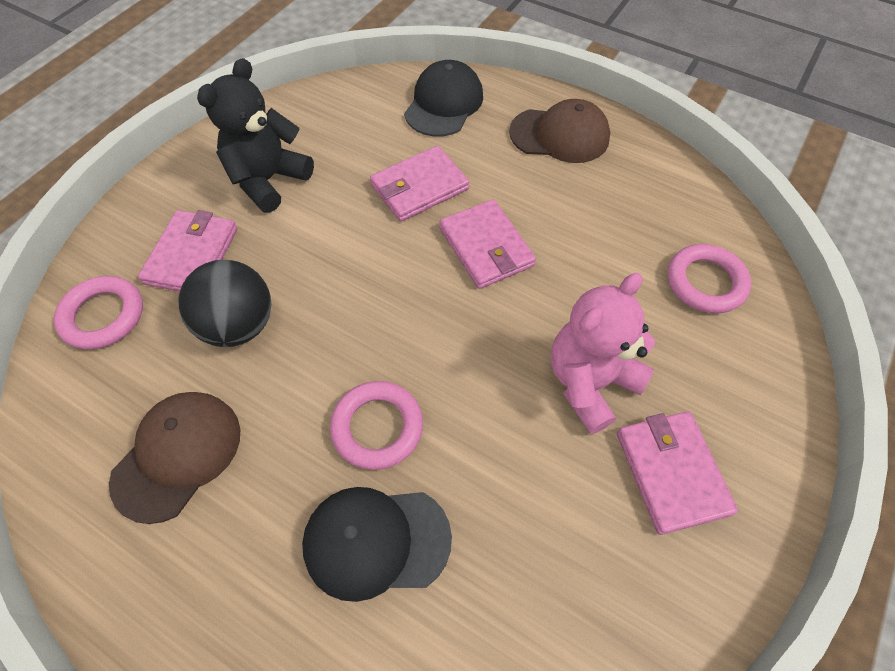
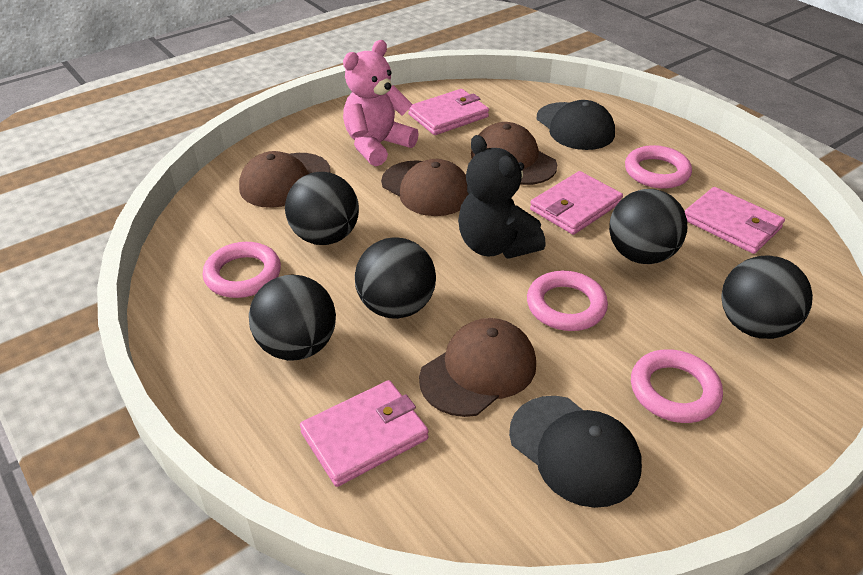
black ball: [178,260,272,347] = 1 -> [249,274,336,360] [285,172,359,245] [355,237,436,319] [609,189,687,264] [721,255,813,339] = 5
brown cap: [109,392,240,524] [509,99,610,163] = 2 -> [239,151,330,208] [381,159,468,216] [419,318,536,417] [471,122,557,185] = 4
pink ring: [54,276,143,349] [330,381,423,470] [668,244,751,314] = 3 -> [202,242,281,298] [527,271,608,331] [625,145,692,189] [631,349,723,423] = 4

